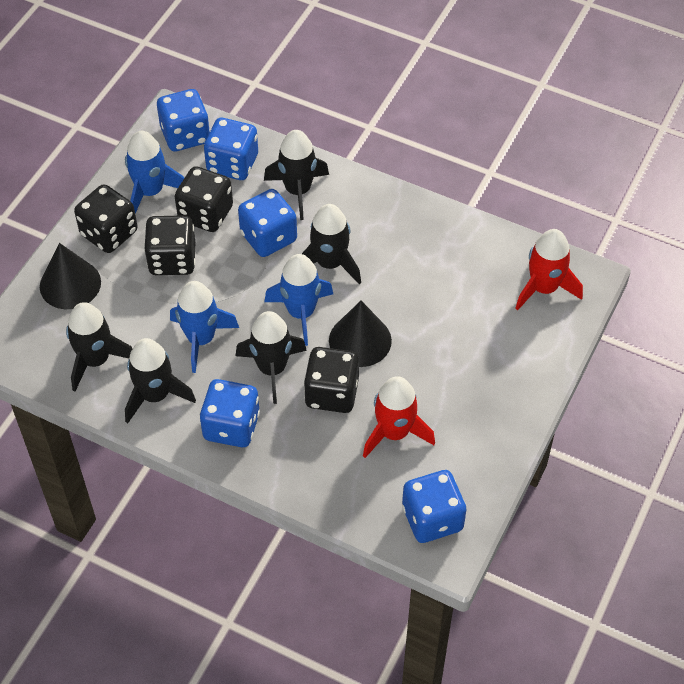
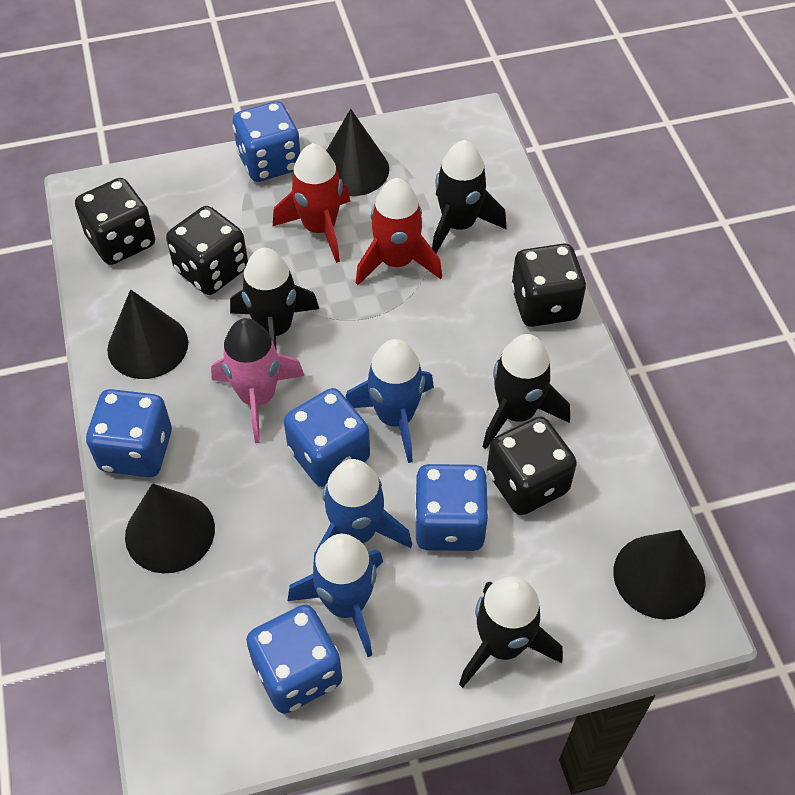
black cone: [40,243,101,309] [329,301,392,367] = 2 -> [107,289,188,379] [125,483,215,573] [326,109,389,196] [613,530,705,620] = 4
black rocket: [66,302,132,391] [125,338,196,423] [236,311,307,404] [264,130,329,220] [302,204,361,284] = 5 -> [230,248,319,348] [432,140,507,253] [459,576,563,688] [483,334,570,449] = 4
pink rocket: none = 0 -> [211,318,304,443] = 1

